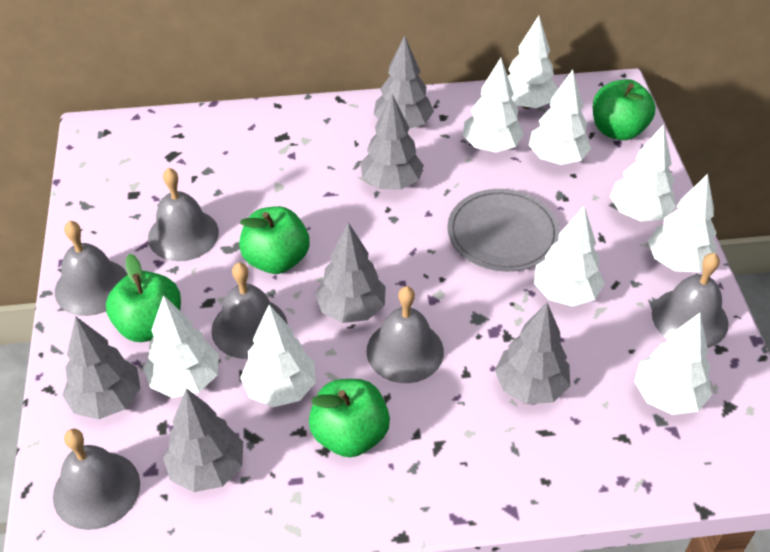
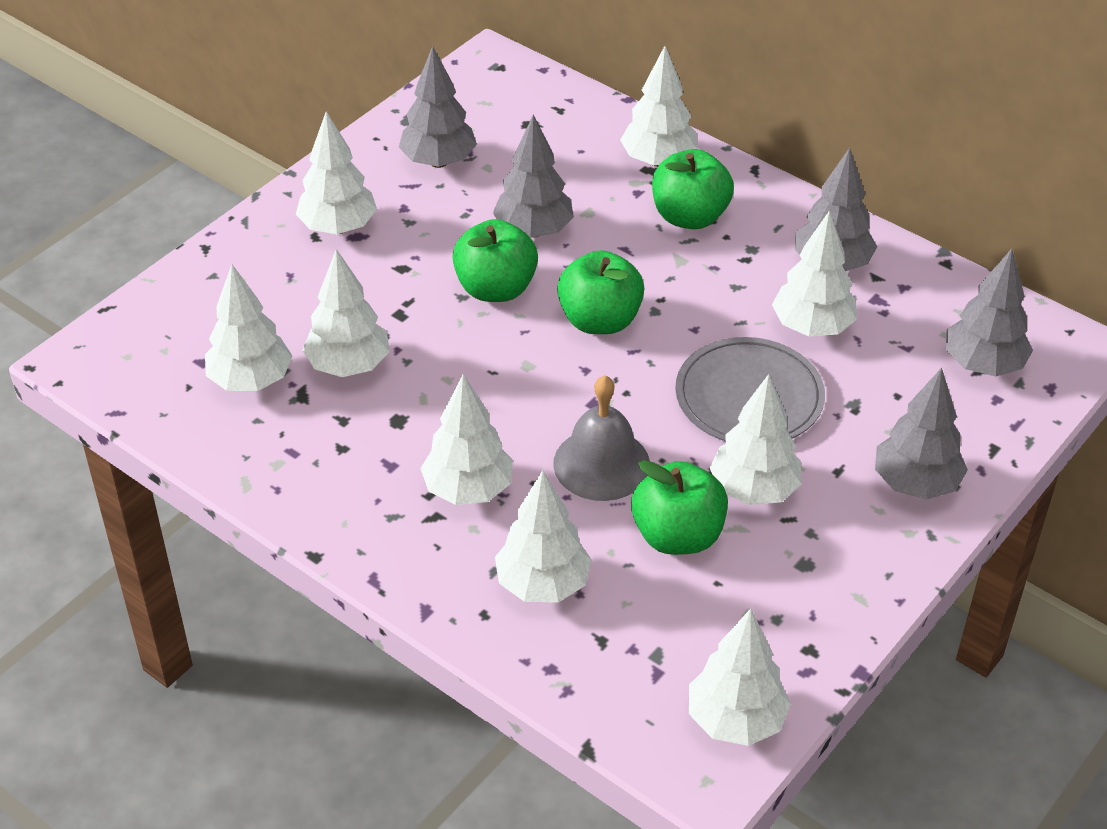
grey bell: [53,429,140,530] [55,221,128,316] [148,168,219,261] [211,263,288,359] [366,286,444,383] [652,253,729,348] = 6 -> [553,375,650,501] = 1
grey tree: [62,316,141,419] [163,388,243,492] [315,223,386,323] [360,94,424,190] [374,36,434,129] [495,303,570,404] = 6 -> [399,46,477,168] [493,115,574,238] [795,148,877,271] [875,368,968,500] [946,249,1033,376] = 5

